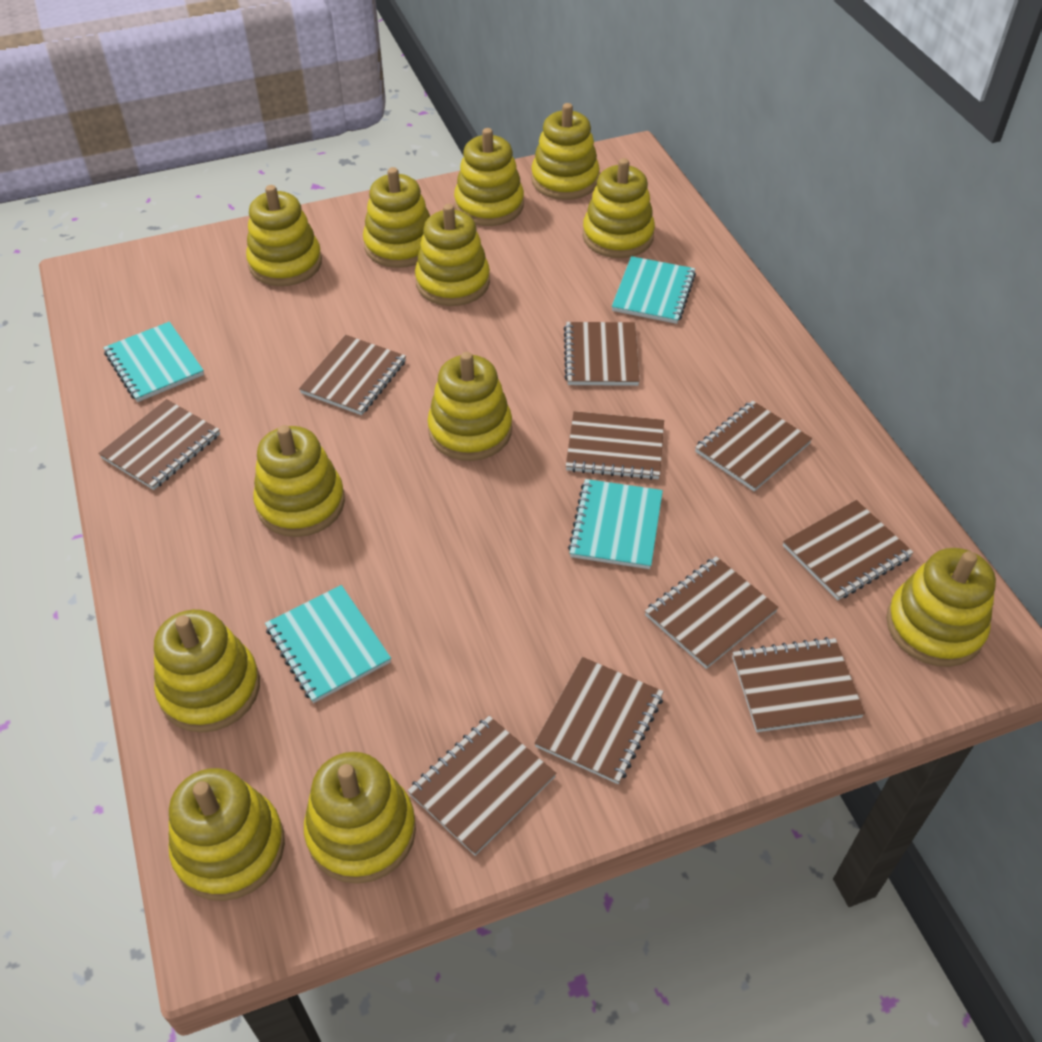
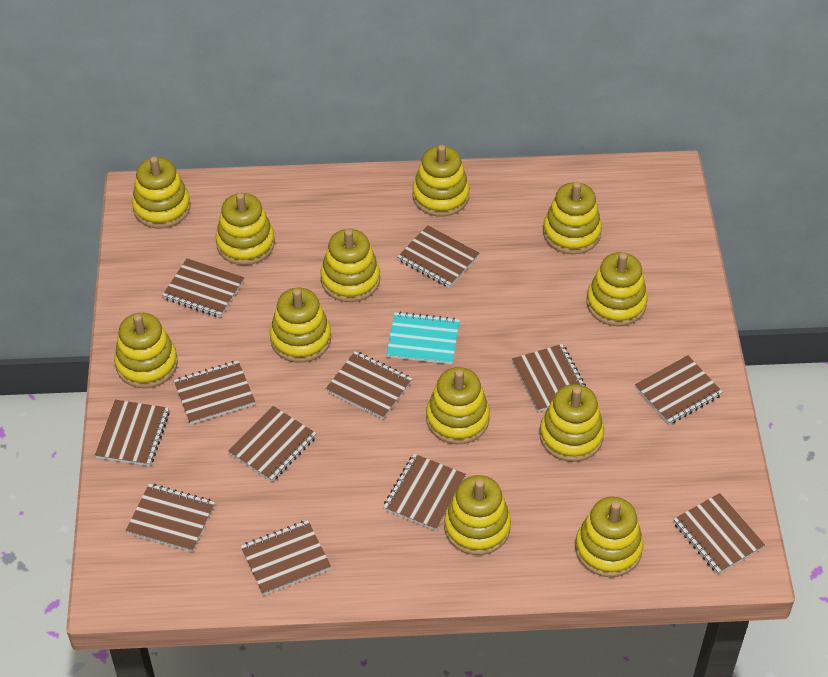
brown notebook: [98,399,220,490] [299,335,406,415] [407,716,557,856] [534,657,664,784] [564,322,640,386] [566,411,664,480] [645,556,779,669] [695,401,812,492] [732,637,865,732] [783,500,914,600] = 10 -> [95,400,170,466] [125,484,215,552] [162,258,245,318] [173,361,255,425] [228,406,317,482] [241,520,331,595] [326,351,412,419] [383,454,466,531] [397,225,480,288] [512,344,586,412] [635,355,723,425] [673,493,765,574] = 12
turquoise notebook: [103,322,204,402] [265,585,391,703] [568,479,663,569] [612,256,696,324] = 4 -> [386,312,460,364] = 1

